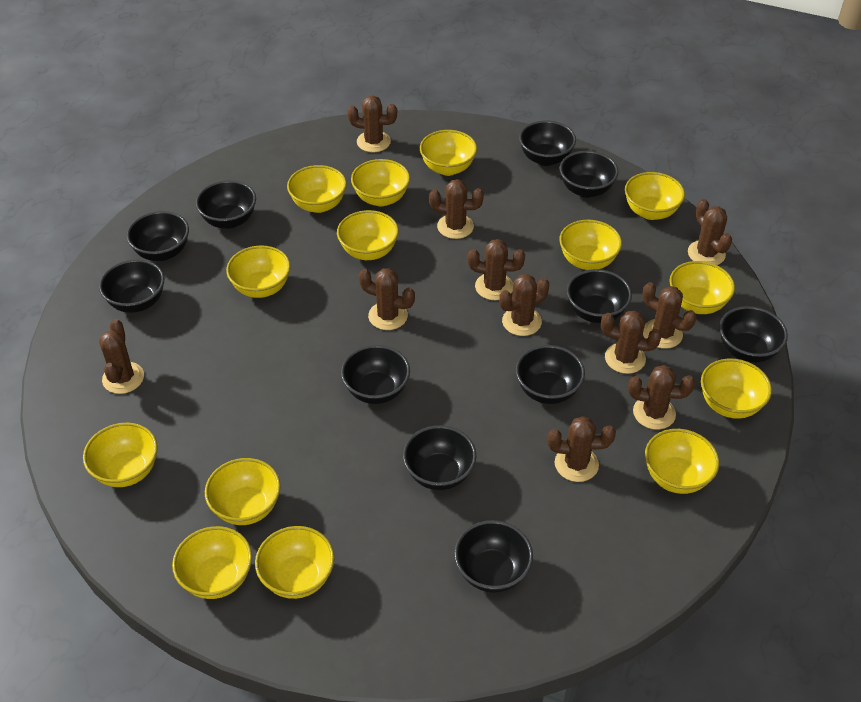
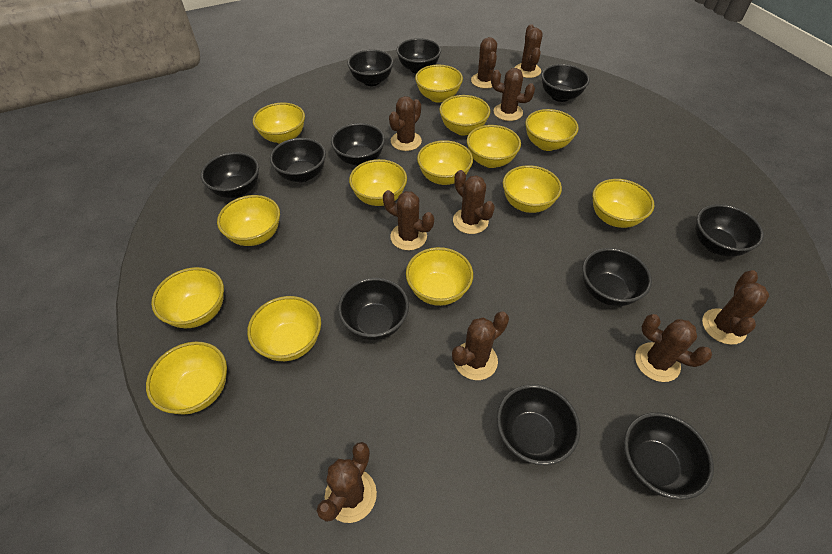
brown cactus: [99,319,144,394] [347,96,397,152] [359,268,415,330] [429,179,484,239] [467,239,525,300] [499,274,549,336] [548,416,616,482] [601,311,661,374] [628,365,695,430] [643,282,697,349] [688,199,732,265] = 11 -> [317,442,377,523] [383,190,434,251] [389,96,422,151] [452,311,509,380] [453,170,495,234] [471,37,497,89] [491,68,535,121] [515,24,543,78] [635,314,712,382] [702,270,769,345] = 10

